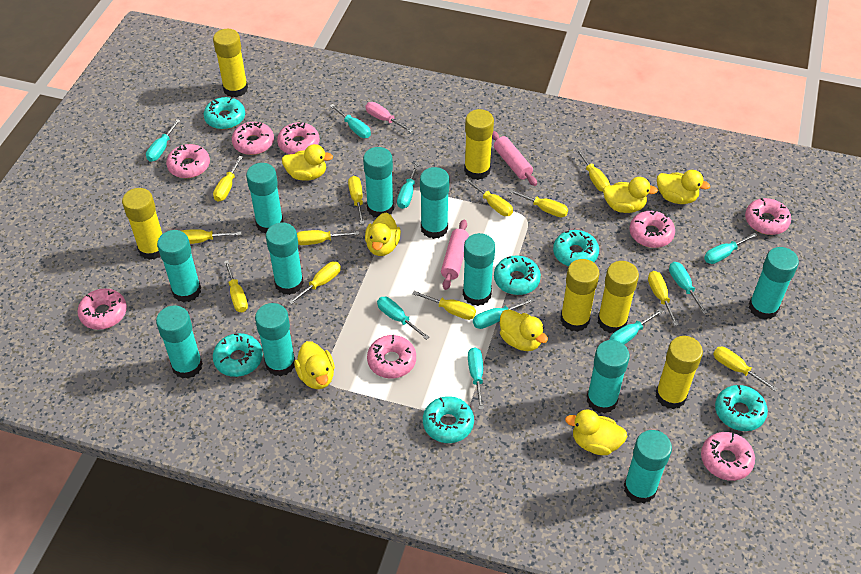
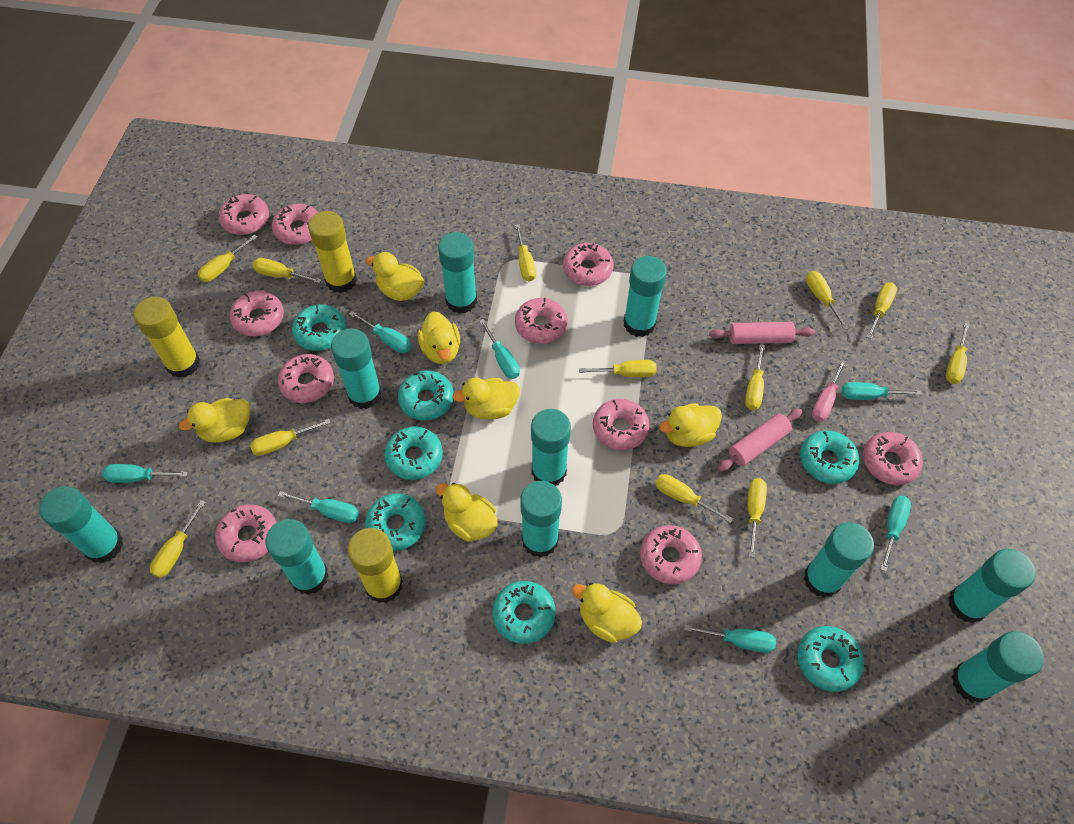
pink donut: [77,288,127,330] [166,144,210,178] [232,122,274,155] [277,122,319,154] [367,335,416,378] [629,211,675,248] [701,432,755,481] [745,198,791,235] = 8 -> [215,504,276,562] [218,194,269,235] [230,291,284,336] [272,204,318,245] [278,354,334,403] [515,298,568,344] [563,243,613,286] [593,399,649,450] [640,525,702,584] [863,432,923,485] = 10
turquoise donut: [204,97,245,129] [213,333,263,377] [423,396,474,443] [494,255,541,295] [553,230,599,266] [715,385,768,431] = 6 -> [292,304,346,351] [365,493,426,551] [384,426,443,480] [398,370,454,421] [492,581,556,644] [797,626,864,692] [800,430,859,484] = 7
turquoise glue stick: [156,306,203,379] [157,230,201,303] [246,163,284,234] [255,303,295,376] [266,222,304,295] [363,147,394,217] [420,167,450,239] [463,233,495,306] [587,340,630,413] [624,430,672,503] [749,247,799,320] = 11 -> [39,486,123,563] [265,519,329,595] [331,329,382,409] [438,232,477,314] [521,481,562,558] [531,409,571,485] [624,256,667,337] [803,522,874,598] [948,549,1036,623] [952,631,1044,703] = 10
turquoise screwdriver: [146,119,180,162] [330,104,371,138] [377,297,429,340] [397,162,419,209] [468,348,484,410] [473,298,535,329] [609,309,663,345] [669,262,708,314] [704,233,758,264] = 9 -> [102,464,188,483] [278,491,359,523] [349,311,411,353] [479,319,520,379] [684,624,776,653] [842,382,922,400] [880,496,911,572] = 7
yellow glue stick: [122,188,162,260] [213,29,248,97] [464,109,494,180] [560,259,599,332] [598,261,639,333] [656,336,703,409] = 6 -> [133,297,200,378] [308,211,357,293] [347,528,403,603] = 3

